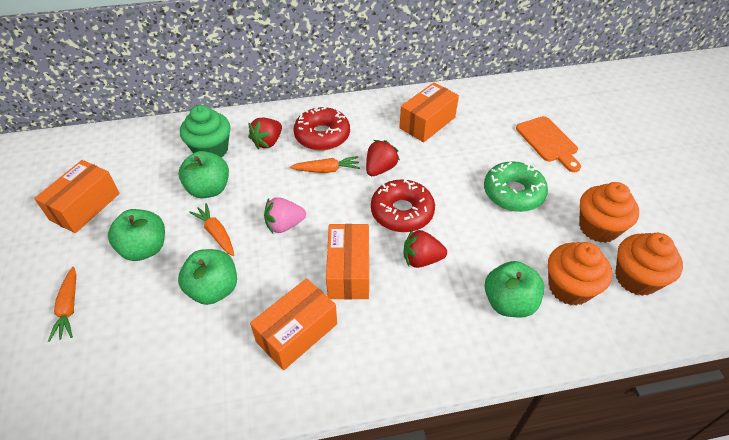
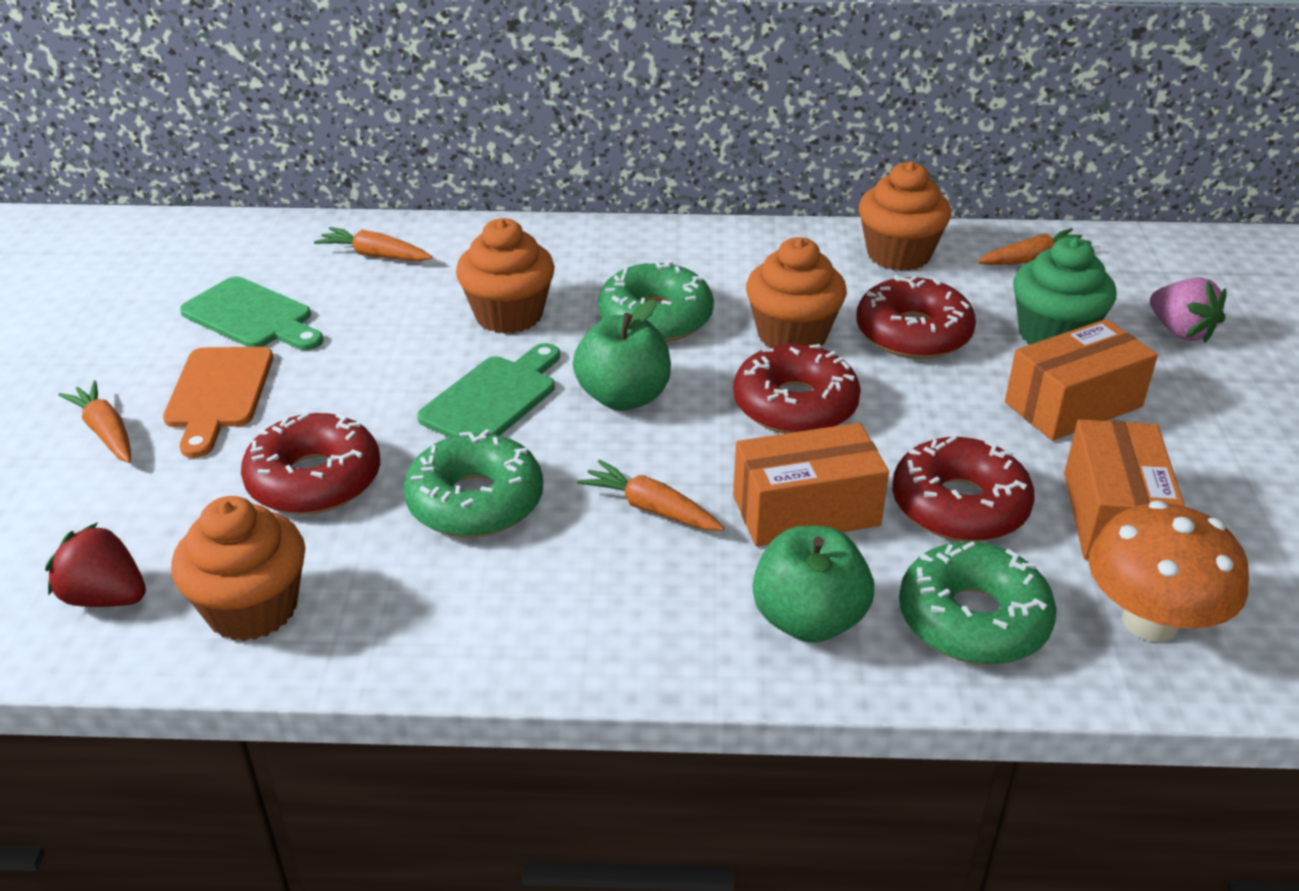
green apple: [108,209,165,261] [178,249,237,305] [179,151,229,198] [485,261,544,318] = 4 -> [573,300,671,411] [753,526,874,643] = 2
green cutting board: none = 0 -> [180,276,323,350] [417,343,560,437] = 2
green donut: [484,161,548,212] = 1 -> [403,429,543,537] [598,260,714,342] [899,542,1057,665] = 3
orange box: [34,160,120,233] [250,278,337,370] [326,224,369,300] [399,82,459,142] = 4 -> [733,423,889,546] [1005,319,1158,441] [1064,419,1185,560] = 3
orange carrot: [48,267,76,342] [189,203,234,256] [290,156,360,173] = 3 -> [58,380,131,463] [314,227,432,261] [577,460,725,531] [977,228,1092,265] = 4
orange cupcake: [548,242,612,306] [579,182,639,243] [615,233,683,296] = 3 -> [171,496,305,641] [456,218,555,334] [746,237,847,347] [859,161,951,271] = 4
orange mushroom: none = 0 -> [1089,501,1249,642] = 1
red donut: [293,107,350,151] [371,178,435,232] = 2 -> [241,413,380,515] [733,344,861,434] [856,275,976,359] [892,436,1035,542] = 4
red strawberry: [248,118,282,149] [366,140,400,176] [403,229,447,268] = 3 -> [45,522,146,607] = 1

